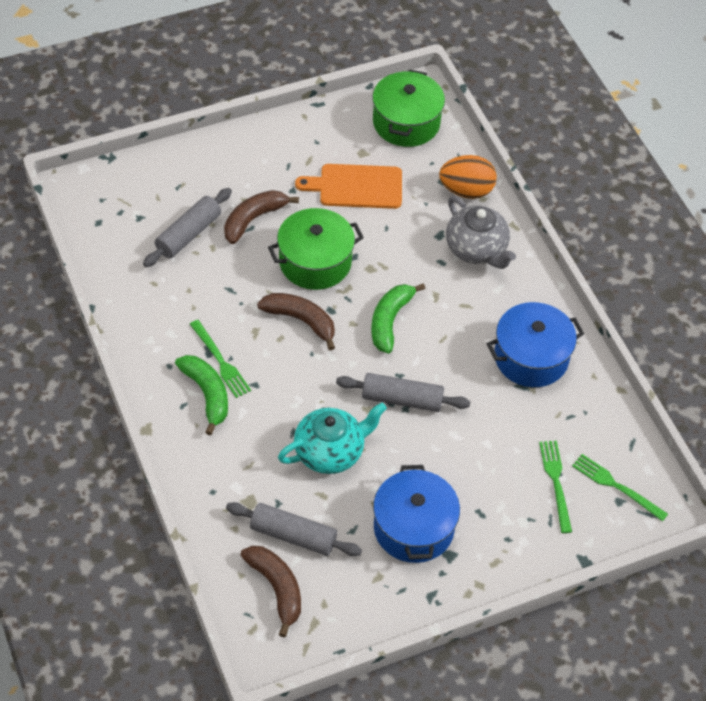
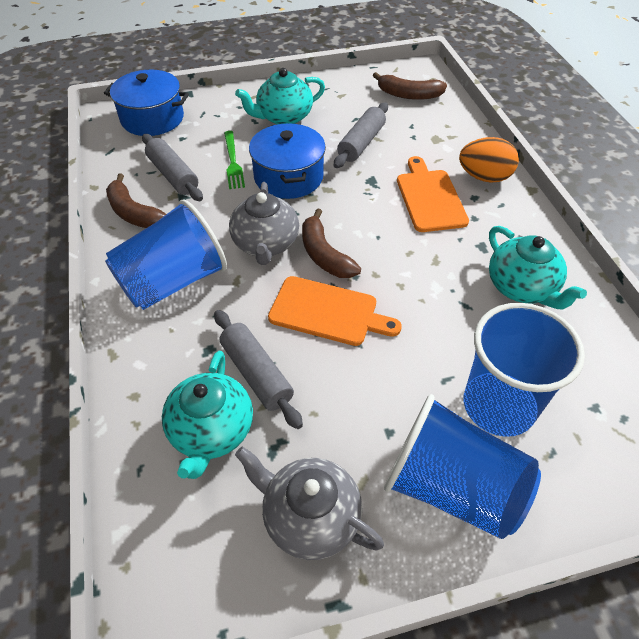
blue cup: none = 0 -> [105,199,227,310] [384,394,541,539] [464,303,585,437] = 3
green banana: [175,355,228,435] [371,283,425,353] = 2 -> none = 0
green fork: [190,320,251,398] [539,441,572,533] [572,454,668,522] = 3 -> [224,131,245,189] = 1
green pot: [268,208,364,290] [372,69,445,147] = 2 -> none = 0
grey teapot: [446,196,516,269] = 1 -> [229,182,299,265] [235,447,384,560] = 2
orange cutting board: [295,164,402,209] = 1 -> [268,276,402,346] [397,156,469,232] = 2
turquoise teapot: [278,403,387,474] = 1 -> [162,351,253,479] [235,68,325,125] [489,226,587,309] = 3

